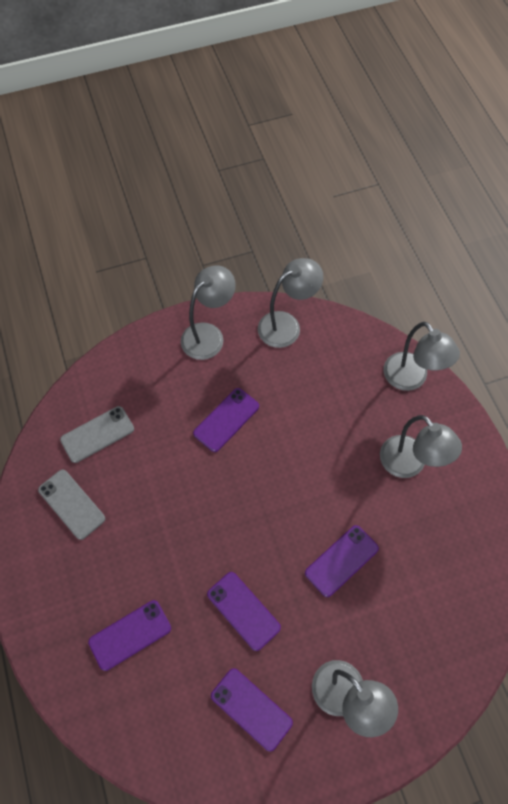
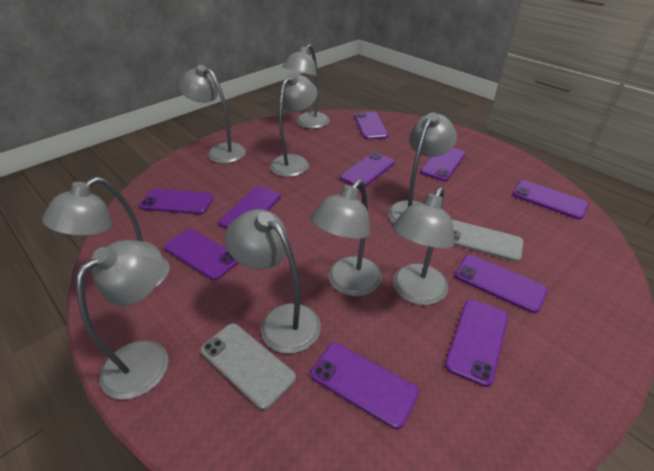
grey lamp: [181,265,236,360] [258,258,323,348] [312,660,398,737] [380,415,462,478] [384,322,460,391] = 5 -> [42,177,170,287] [76,240,168,400] [178,65,246,163] [225,209,321,354] [270,73,318,177] [282,44,330,129] [311,179,382,296] [388,112,457,223] [392,187,454,305] = 9
purple phone: [88,600,171,671] [193,388,259,452] [207,572,281,651] [211,668,293,752] [305,525,379,597] = 5 -> [139,189,213,214] [164,229,238,280] [219,187,281,229] [311,343,419,429] [340,152,395,189] [354,112,388,139] [420,148,466,181] [445,300,508,387] [455,255,547,313] [512,180,589,219] = 10

